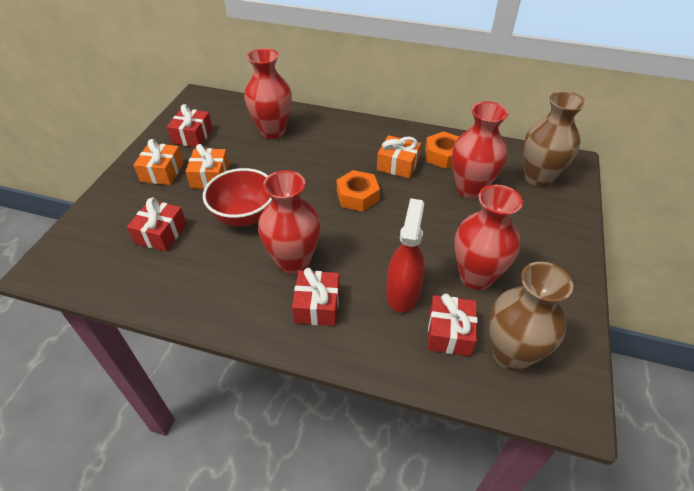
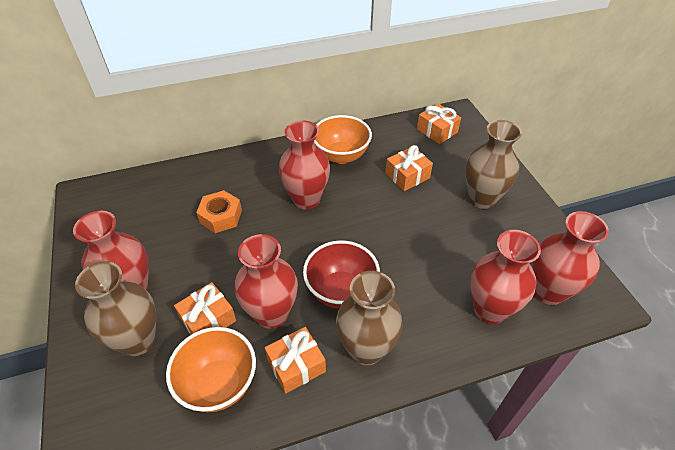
brown vase: [489,262,573,371] [524,91,586,187] = 2 -> [75,261,156,356] [336,271,403,366] [466,120,522,209] = 3
orange bowl: none = 0 -> [166,327,256,412] [314,115,372,164] = 2
orange gift: [133,139,184,185] [186,144,230,189] [377,135,421,179] = 3 -> [174,282,236,335] [265,327,326,394] [385,145,433,191] [417,103,461,144] = 4
orange nut: [337,170,380,212] [425,131,459,169] = 2 -> [196,190,242,233] = 1
red gift: [127,197,187,252] [167,104,213,147] [292,268,340,326] [427,294,478,356] = 4 -> none = 0
red spray bottle: [386,198,425,313] = 1 -> none = 0
red vase: [245,48,292,139] [258,170,321,275] [452,101,508,199] [454,185,523,290] = 4 -> [73,211,148,291] [235,234,298,329] [279,120,330,210] [471,230,541,324] [533,211,609,305] = 5

